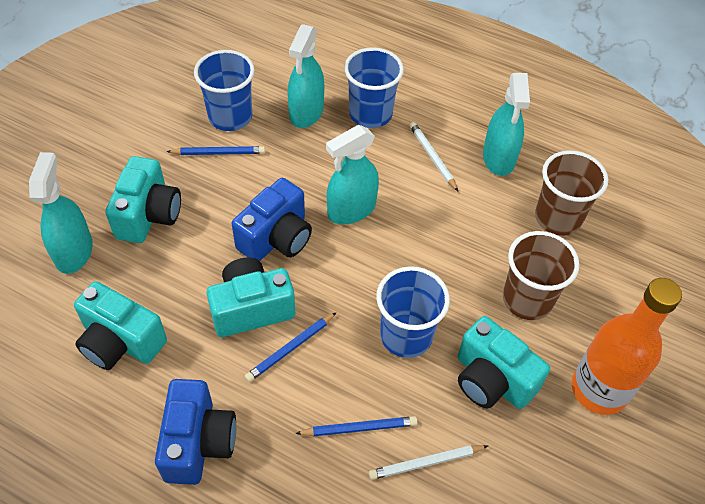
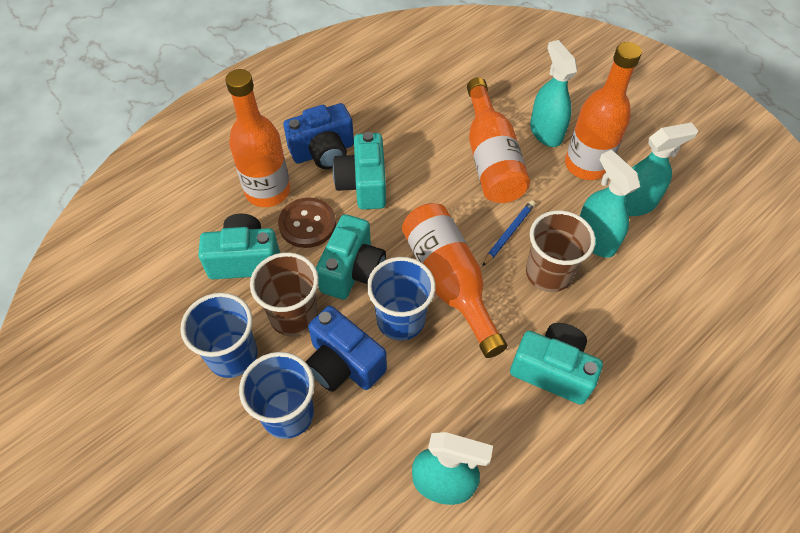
blue pencil: [166,146,265,155] [245,312,337,382] [295,416,418,436] = 3 -> [482,200,535,266] = 1
brown button: none = 0 -> [278,198,336,248] = 1
orange bottle: [572,278,682,415] = 1 -> [225,69,290,207] [402,203,507,358] [467,77,530,203] [565,42,642,180] = 4
white pencil: [369,445,488,480] [409,122,458,191] = 2 -> none = 0

